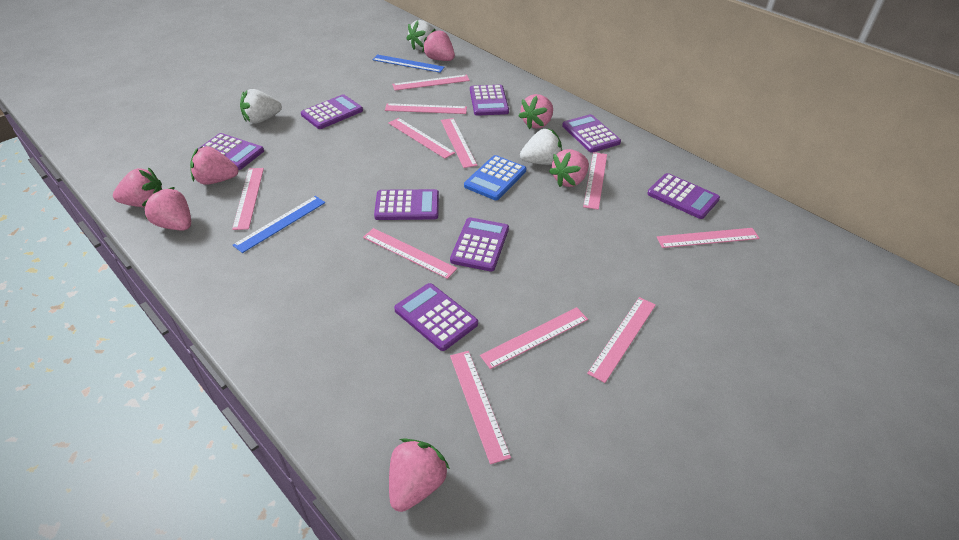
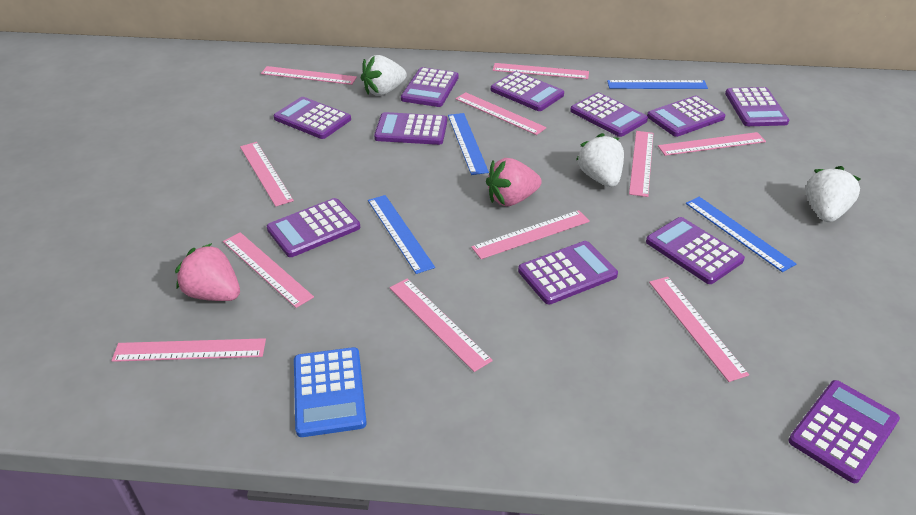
blue ruler: [233,196,325,253] [372,54,444,73] = 2 -> [368,195,435,274] [448,113,489,175] [607,80,708,89] [686,197,796,272] = 4
pink strawberry: [113,167,162,207] [142,187,191,230] [190,146,238,185] [389,438,450,512] [422,29,455,61] [519,94,553,129] [549,149,589,187] = 7 -> [175,243,240,301] [486,158,542,206] = 2
purple calculator: [198,133,264,170] [301,94,363,129] [374,189,439,220] [394,283,478,351] [450,217,509,271] [470,85,509,116] [562,114,621,153] [647,173,720,219] = 8 -> [267,198,360,257] [273,97,351,139] [374,112,447,145] [401,67,459,107] [491,71,564,111] [518,241,618,304] [570,92,648,137] [646,217,745,284] [647,96,726,137] [725,87,789,126] [788,380,900,483] = 11

